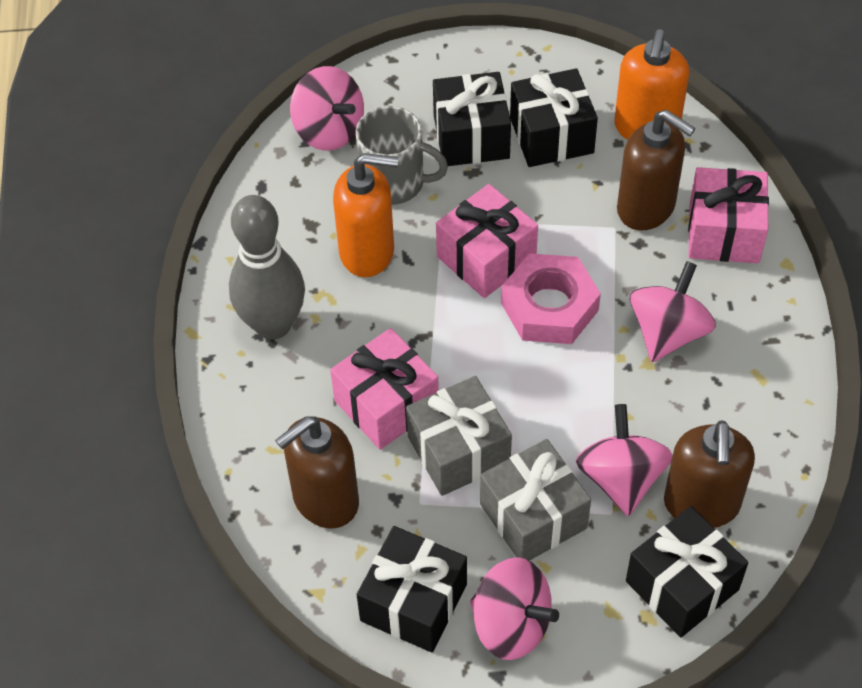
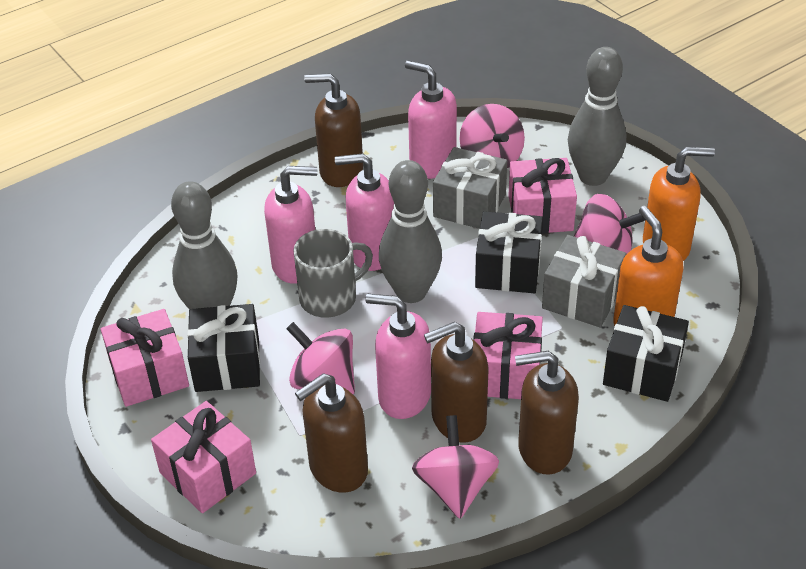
black gift: [356,526,467,653] [433,72,511,166] [510,68,598,167] [626,506,748,638] = 4 -> [187,304,260,392] [475,211,543,293] [603,305,689,402] = 3
brown soap dispenser: [275,417,359,528] [617,110,695,231] [664,420,755,528] = 3 -> [295,373,368,493] [304,73,363,187] [424,322,489,443] [515,351,579,475] = 4
grey bowling pin: [229,195,305,340] = 1 -> [171,181,238,309] [379,160,442,303] [568,47,626,186] = 3
pink gift: [330,328,439,450] [436,184,538,298] [688,167,769,263] = 3 -> [101,309,189,407] [151,401,256,513] [473,312,543,399] [508,158,577,234] = 4
pink nut: [501,253,601,344] = 1 -> none = 0
pink soap dispenser: none = 0 -> [264,166,317,284] [335,154,394,271] [366,294,431,419] [405,60,457,179] = 4

